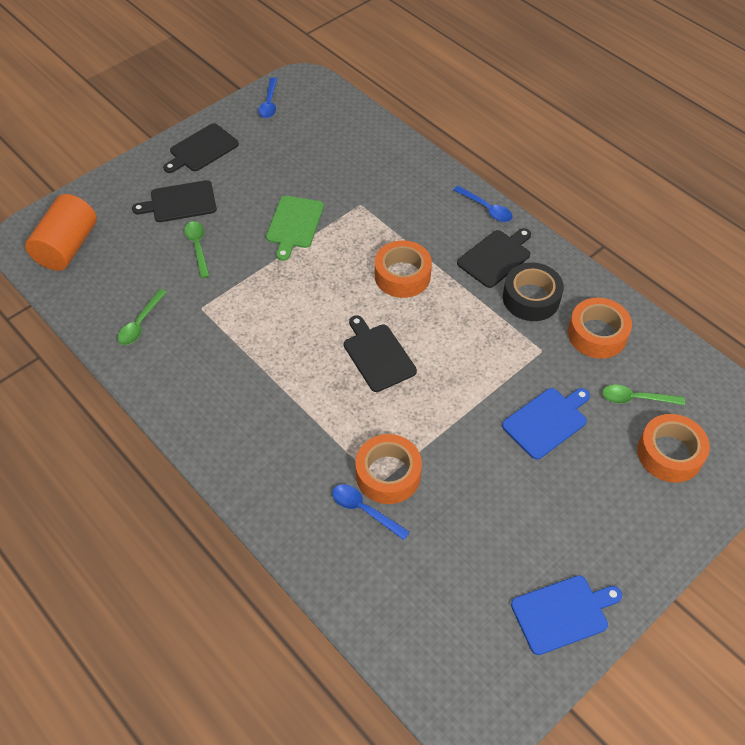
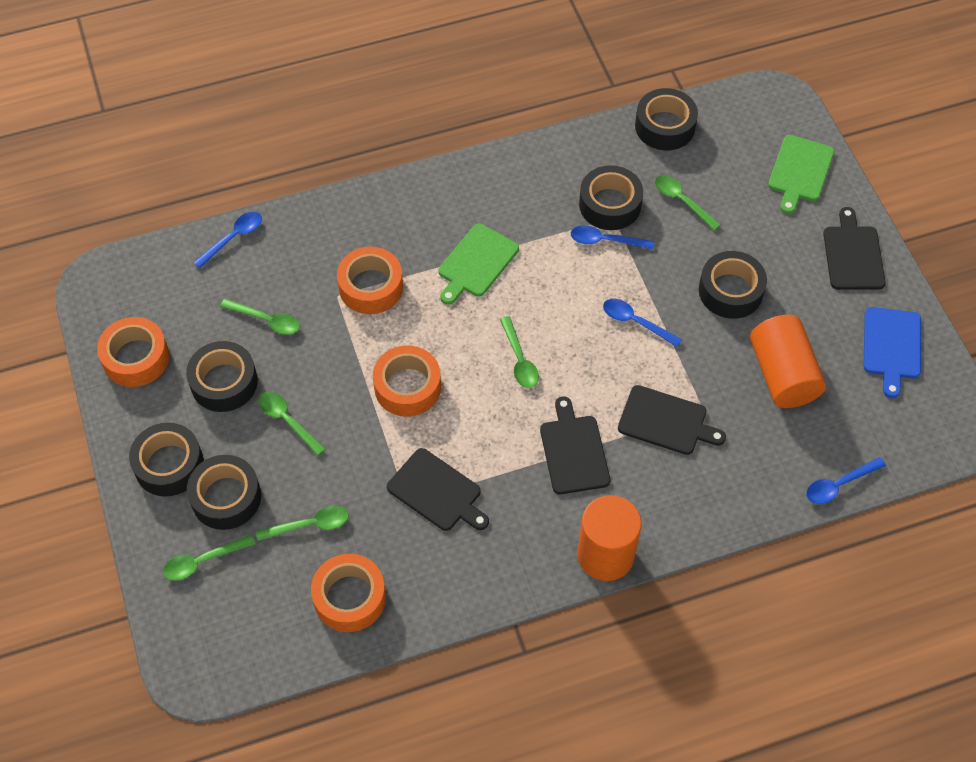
black tape: [503,263,564,321] = 1 -> [129,423,204,496] [186,341,258,412] [187,455,261,530] [579,165,643,230] [635,88,698,150] [699,251,767,319] = 6
blue cutting board: [502,388,590,460] [511,575,622,655] = 2 -> [863,307,921,398] = 1
blue spoon: [258,77,277,118] [332,484,410,540] [453,186,513,222] = 3 -> [193,212,262,268] [571,225,654,249] [603,299,682,347] [806,457,886,504] = 4
green cutting board: [266,196,324,261] = 1 -> [438,224,519,305] [768,135,834,214] = 2
green spoon: [117,289,167,345] [184,221,209,278] [602,385,685,405] = 3 -> [163,534,255,581] [220,299,300,335] [256,505,349,541] [258,391,325,456] [500,316,539,388] [655,175,721,230] = 6
orange cylinder: [25,194,97,271] = 1 -> [577,495,641,581] [750,315,826,408] = 2

